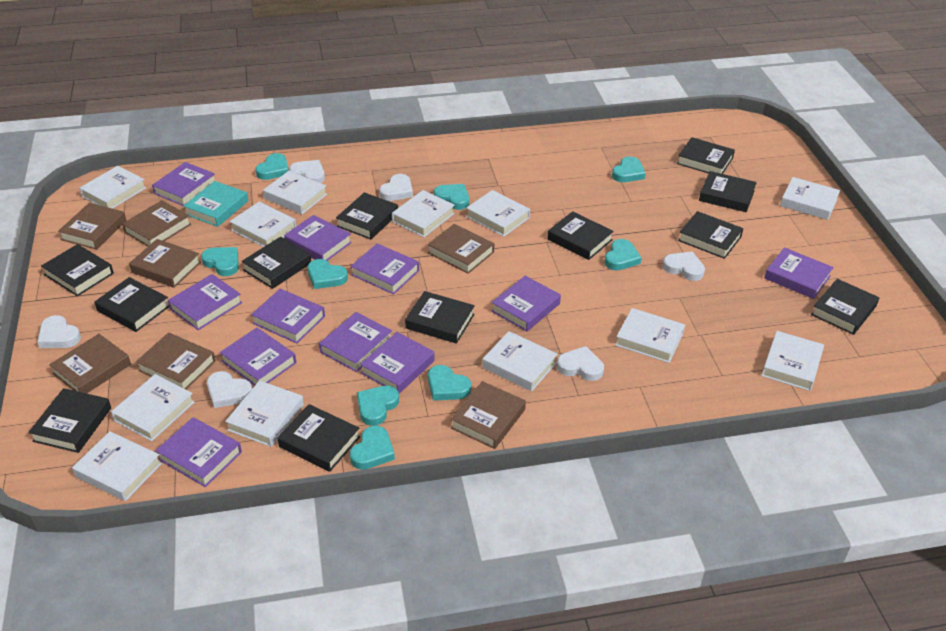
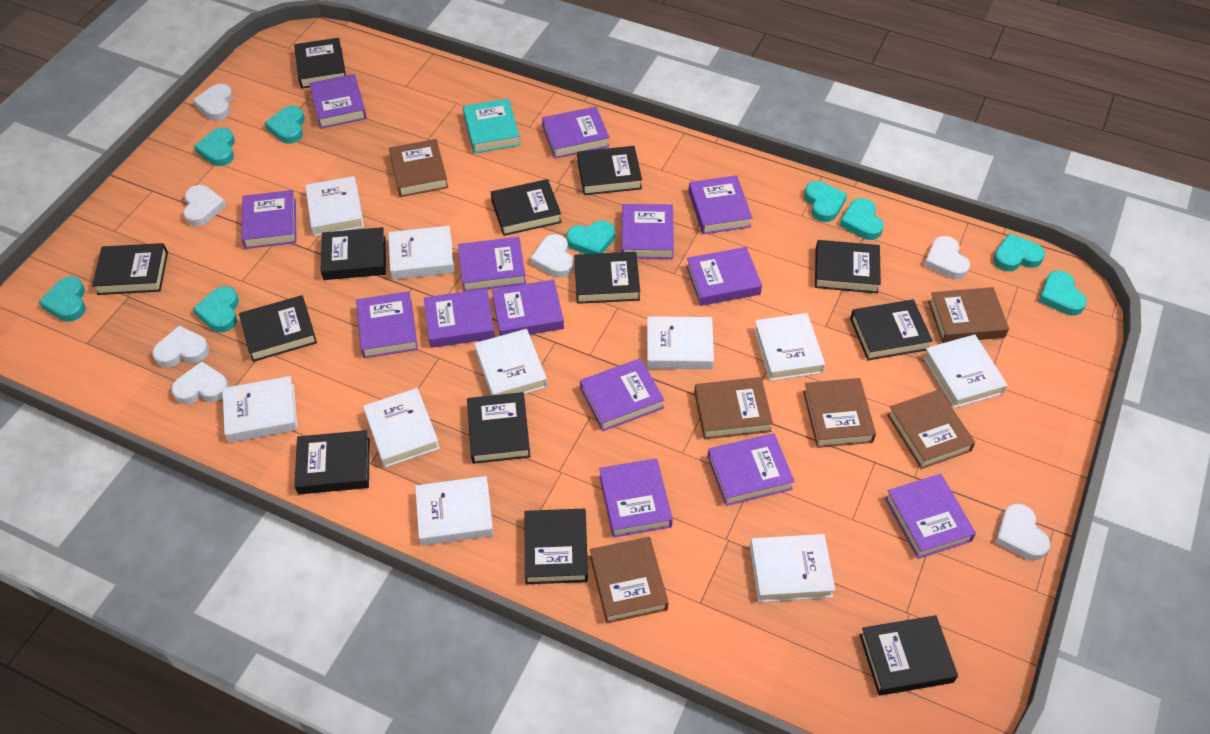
black book: [28,388,111,453] [41,244,114,296] [95,277,169,332] [241,237,311,289] [277,404,360,472] [336,192,398,240] [405,291,475,344] [547,211,614,260] [677,137,735,174] [678,211,743,259] [699,171,757,212] [811,279,879,335] = 12 -> [92,243,168,295] [239,295,317,362] [294,38,346,89] [294,430,370,494] [320,227,386,280] [467,392,531,464] [491,179,562,236] [525,509,588,584] [574,252,640,304] [577,146,642,195] [815,240,881,293] [850,300,933,360] [859,615,958,696] = 13
brown book: [49,334,131,393] [58,203,127,250] [122,200,191,246] [129,239,201,288] [136,332,216,389] [428,224,494,274] [451,381,526,449] = 7 -> [389,139,448,197] [590,537,669,623] [694,377,773,439] [803,378,876,448] [887,390,975,469] [928,287,1009,343] = 6
purple book: [152,162,215,206] [155,417,242,487] [168,274,242,330] [220,327,296,386] [251,289,325,344] [284,215,352,261] [319,312,392,372] [350,244,419,294] [360,332,435,394] [491,276,561,332] [764,247,834,299] = 11 -> [241,190,296,249] [309,74,367,129] [356,291,418,358] [424,289,495,348] [458,237,526,292] [492,280,564,336] [542,107,610,158] [580,358,664,431] [599,458,673,538] [622,204,674,259] [686,247,762,306] [689,175,752,234] [707,433,795,506] [885,474,976,559] = 14
white book: [72,431,162,501] [79,166,146,209] [111,374,195,441] [225,380,304,447] [230,202,296,247] [263,171,327,214] [392,190,455,237] [466,190,530,237] [483,331,558,392] [615,308,685,363] [762,331,824,391] [780,177,840,220] = 12 -> [223,376,298,443] [305,176,364,237] [363,388,440,468] [388,226,454,280] [415,476,494,546] [474,329,547,395] [647,316,714,369] [750,534,835,602] [754,313,825,381] [923,334,1008,408] = 10
white heart: [37,315,81,348] [207,371,252,408] [289,160,325,183] [379,174,413,201] [557,346,604,381] [663,251,705,281] = 6 -> [152,326,209,367] [171,362,229,404] [183,185,226,226] [193,84,233,121] [530,234,573,278] [924,236,970,279] [995,504,1050,560] = 7

